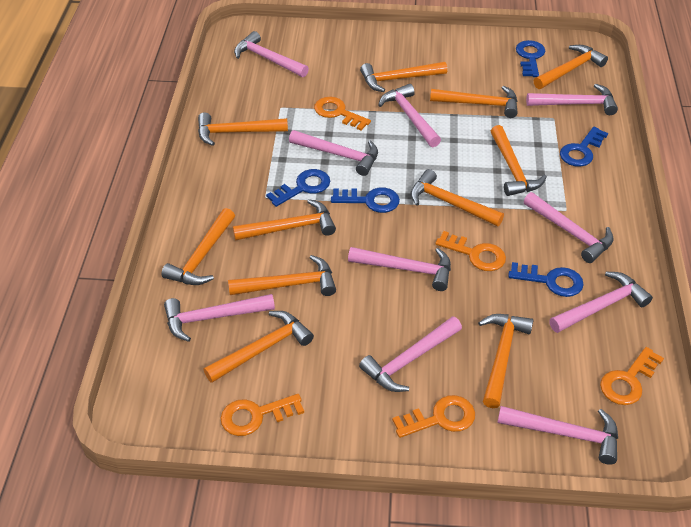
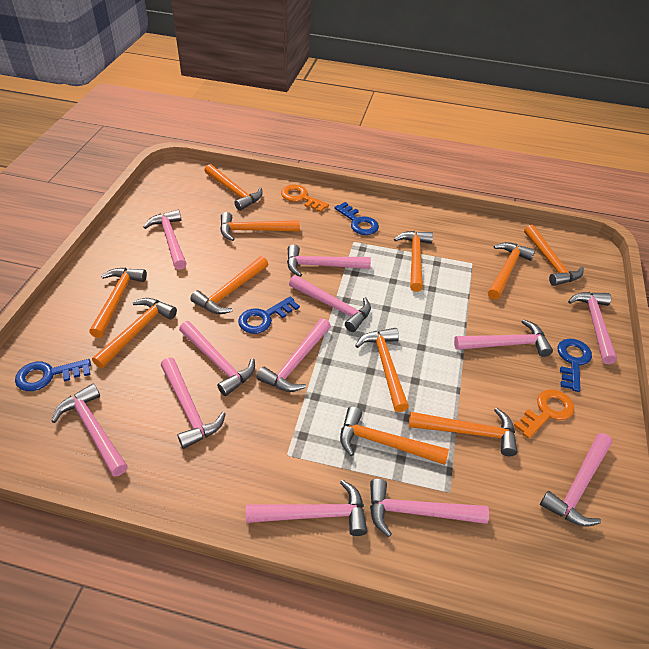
blue key: [266,169,330,207] [331,187,400,213] [508,262,584,297] [516,40,545,77] [560,127,608,167] = 5 -> [15,359,91,391] [238,296,300,334] [334,202,379,235] [558,339,592,392] = 4
orange key: [220,394,304,436] [314,97,371,130] [392,395,475,438] [435,231,506,271] [600,347,664,405] = 5 -> [281,185,329,213] [513,389,574,439] = 2
pink hammer: [164,294,275,342] [234,31,309,77] [289,130,378,176] [348,247,451,291] [359,316,462,392] [378,84,441,147] [497,406,618,465] [523,192,613,263] [526,84,618,115] [549,272,653,333] = 10 -> [51,384,128,477] [143,210,187,270] [161,357,226,449] [179,321,255,396] [246,480,367,536] [257,318,331,392] [287,244,371,277] [289,275,371,332] [370,479,489,537] [454,319,553,357] [540,433,612,527] [568,292,617,364] = 12

